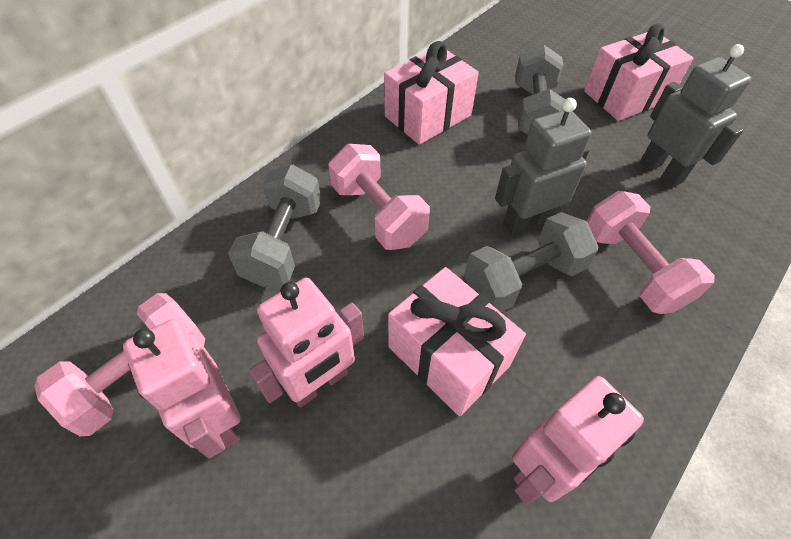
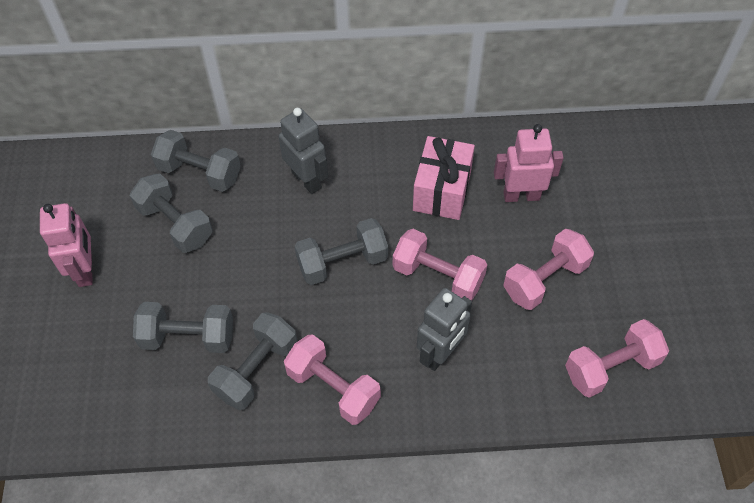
grey dumbbell: [228,165,321,287] [464,212,598,312] [515,45,565,135] = 3 -> [130,173,213,253] [133,302,233,353] [151,130,241,192] [208,312,297,410] [295,218,388,285] = 5
pink dumbbell: [34,293,205,436] [328,144,430,250] [587,191,715,314] = 3 -> [284,334,381,425] [393,229,487,301] [503,229,594,310] [565,319,669,398] = 4
pink gift: [384,41,479,145] [388,267,526,416] [584,24,693,121] = 3 -> [413,136,475,220] = 1
pink robot: [123,319,241,458] [249,278,364,407] [512,376,644,505] = 3 -> [40,203,93,287] [494,124,564,202] = 2

